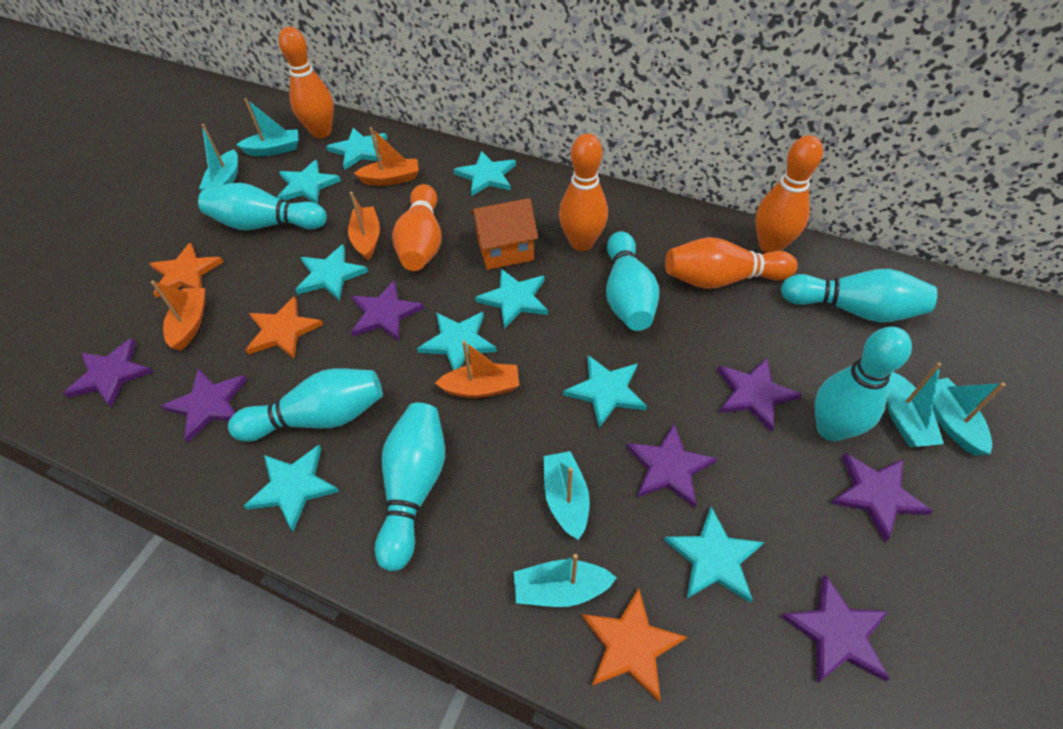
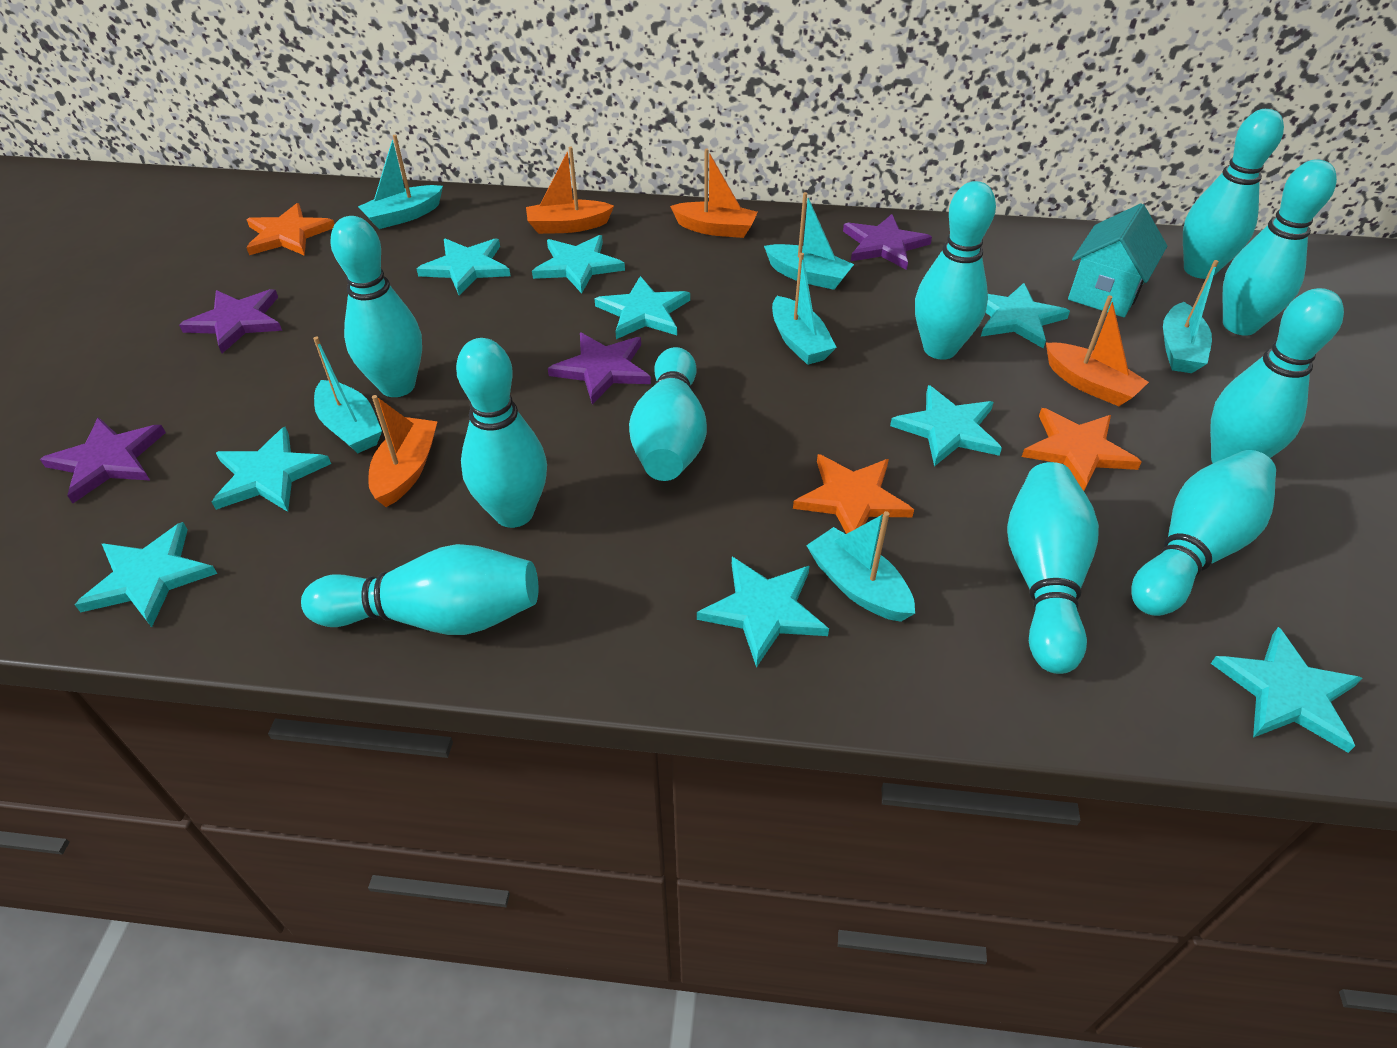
orange bowling pin: [278,27,334,138] [392,184,441,271] [559,133,608,251] [665,237,798,289] [755,135,823,253] = 5 -> none = 0
orange house: [471,198,538,270] = 1 -> none = 0
purple star: [64,338,153,408] [161,369,248,442] [351,280,425,341] [626,424,717,508] [717,358,802,432] [781,575,889,683] [830,453,933,542] = 7 -> [40,417,166,503] [179,289,282,353] [548,333,651,404] [843,214,932,270] = 4
turquoise bowling pin: [198,183,327,230] [228,368,383,442] [375,403,445,571] [606,231,659,331] [781,269,937,322] [814,327,912,441] = 6 -> [301,544,538,635] [330,216,422,397] [456,338,547,528] [629,347,707,481] [915,181,996,360] [1007,462,1099,674] [1131,450,1276,616] [1183,109,1284,279] [1210,288,1344,463] [1222,159,1337,336] = 10
turquoise house: none = 0 -> [1068,203,1167,317] = 1

